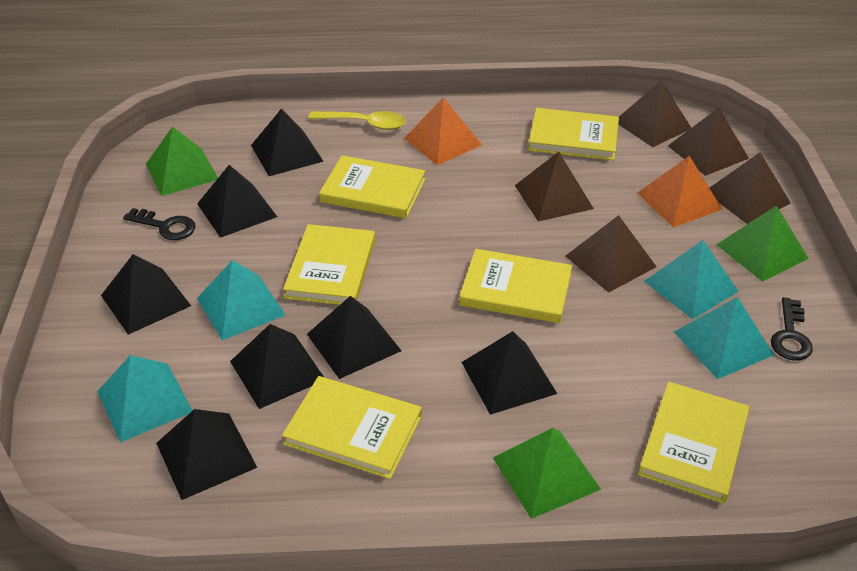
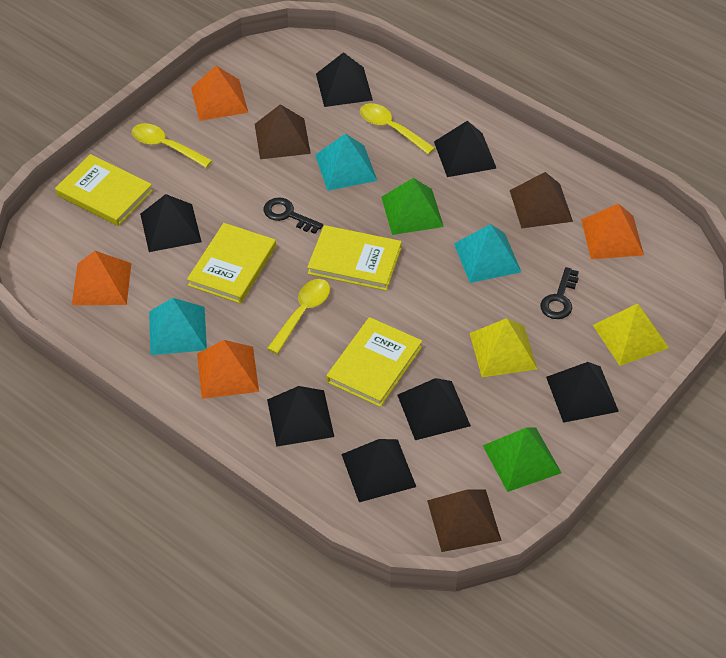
brown pyramid: [515,152,594,221] [566,215,657,293] [618,81,692,147] [668,108,749,176] [710,152,791,224] = 5 -> [255,104,311,159] [427,490,502,552] [510,172,573,229] = 3
green pyramid: [146,127,218,196] [493,428,601,519] [716,205,809,282] = 3 -> [381,178,444,235] [483,427,561,492] = 2
orange pyramid: [404,97,482,165] [637,156,723,228] = 2 -> [72,251,131,305] [191,66,248,121] [197,340,259,399] [581,203,644,259] = 4
turquoise pyramid: [97,355,193,443] [197,260,286,340] [644,240,739,319] [674,297,774,379] = 4 -> [149,298,207,355] [315,133,377,191] [454,224,521,283] = 3
yellow book: [282,376,422,479] [283,224,375,305] [319,155,425,218] [459,249,572,323] [528,108,619,160] [638,382,749,504] = 6 -> [55,154,153,226] [187,223,276,304] [307,225,402,291] [326,317,422,407] = 4
yellow pyramid: none = 0 -> [470,318,537,377] [593,304,669,366] = 2
yellow spoon: [308,111,406,130] = 1 -> [132,123,213,168] [267,279,330,354] [360,103,435,155] = 3

